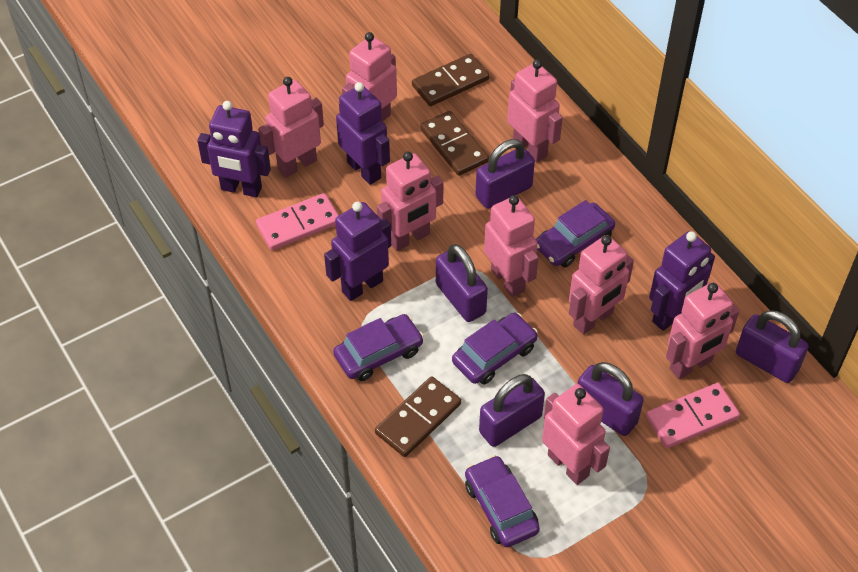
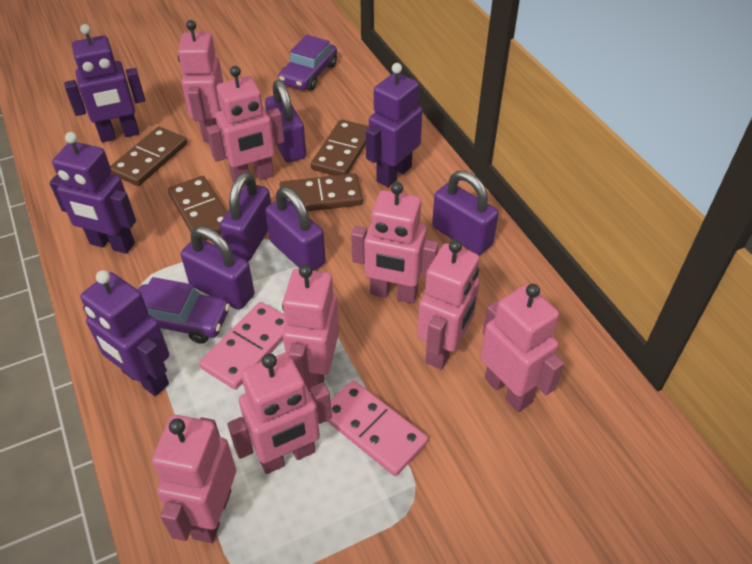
brown domino: [375,376,461,457] [412,54,489,106] [420,111,489,176] = 3 -> [110,127,187,186] [168,176,227,240] [279,173,363,211] [311,119,369,175] = 4
purple car: [333,314,424,381] [452,313,538,385] [465,455,540,548] [536,200,615,268] = 4 -> [138,277,230,344] [278,35,337,90] = 2

